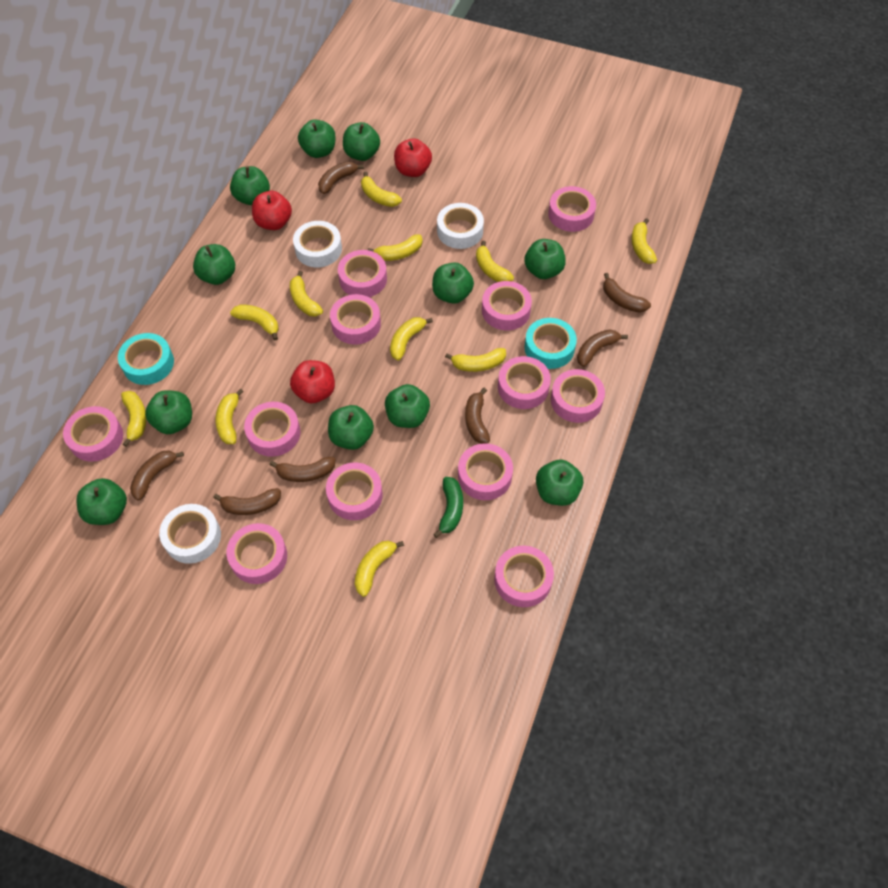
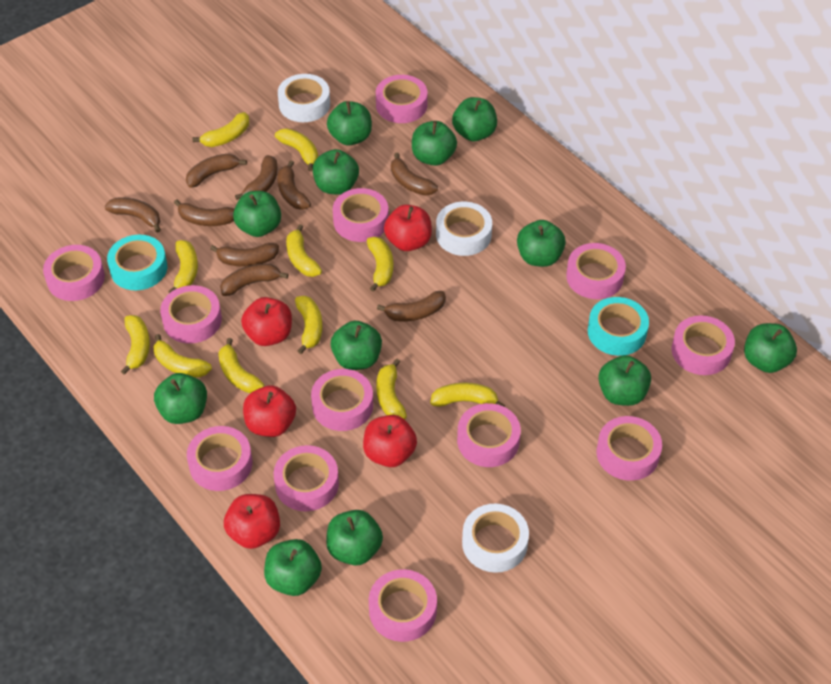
brown banana: [130,451,184,501] [213,488,281,515] [269,457,335,482] [318,161,364,194] [465,388,490,444] [577,329,628,367] [603,273,651,313] = 7 -> [105,197,161,233] [174,199,234,226] [186,154,247,188] [210,243,279,267] [220,264,289,296] [235,155,278,200] [277,160,311,210] [377,291,446,321] [391,153,438,196] = 9
green apple: [76,478,127,525] [145,390,192,434] [193,244,235,285] [230,166,270,205] [298,119,336,158] [328,405,374,450] [343,122,380,161] [385,384,430,428] [432,263,474,304] [524,239,566,279] [536,460,583,506] = 11 -> [154,373,207,424] [233,191,281,237] [264,539,322,596] [313,149,359,195] [326,510,383,566] [327,101,372,146] [331,321,382,370] [412,121,457,166] [452,97,497,141] [517,220,566,267] [598,355,651,406] [744,323,797,373] = 12
green banana: [433,477,463,538] = 1 -> none = 0
red apple: [252,191,292,230] [290,360,335,403] [394,138,432,177] = 3 -> [224,494,280,549] [241,297,292,346] [243,385,296,437] [363,415,417,467] [384,205,432,251] = 5

